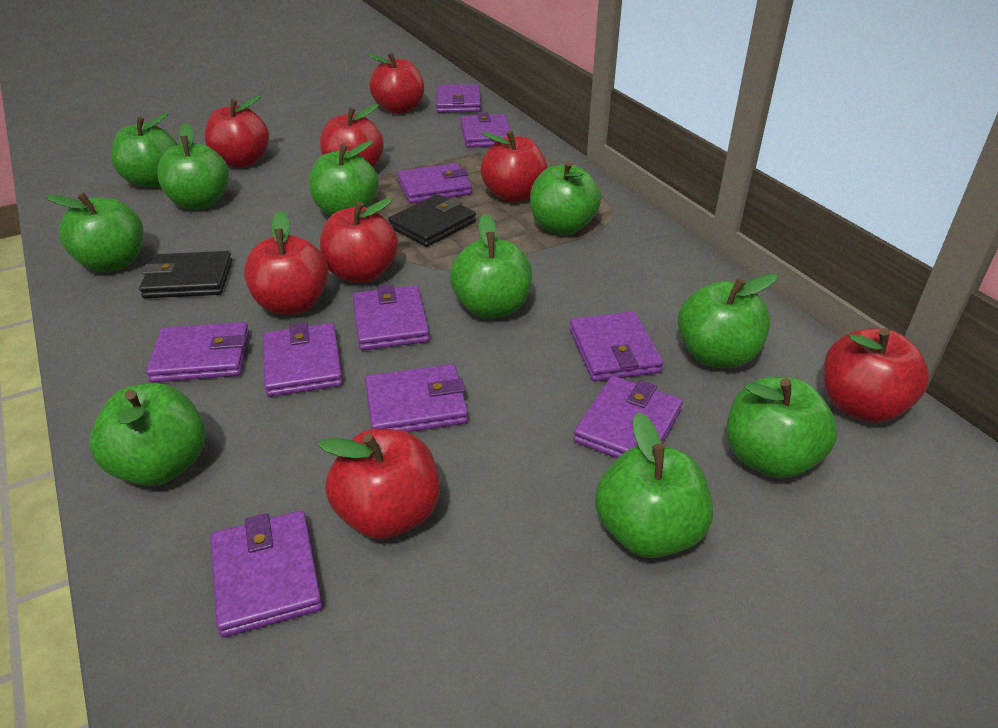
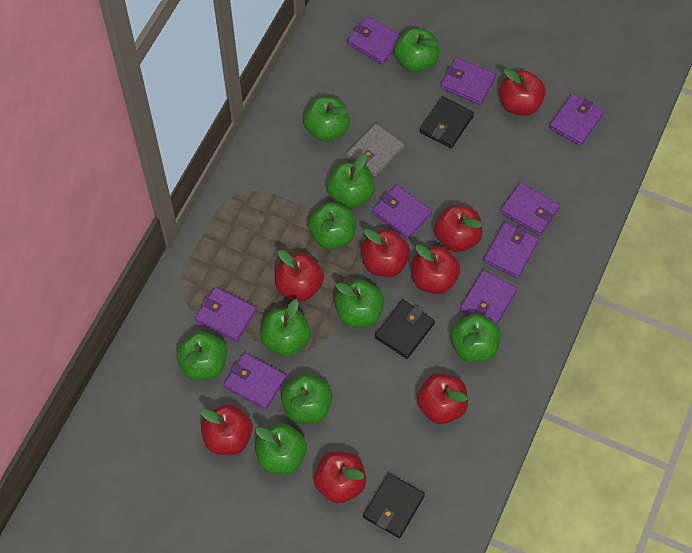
black wallet: [139,251,232,298] [388,194,476,247] = 2 -> [363,473,425,538] [375,300,435,359] [420,96,474,148] = 3
grey wallet: none = 0 -> [347,124,404,177] = 1
purple wallet: [146,322,249,382] [211,511,323,637] [263,322,343,397] [353,284,430,350] [365,364,468,432] [397,163,472,204] [436,84,481,113] [460,112,511,148] [570,311,663,381] [573,376,683,458] = 10 -> [195,287,257,342] [224,353,287,410] [347,16,401,64] [372,185,432,239] [441,58,496,105] [460,270,517,324] [484,222,539,278] [500,182,560,236] [549,94,604,146] = 9

